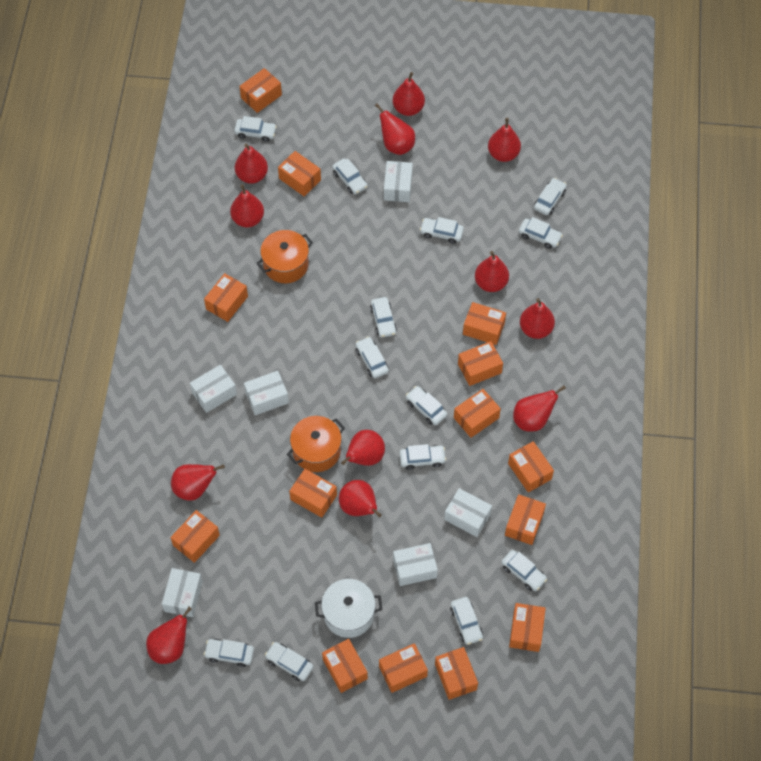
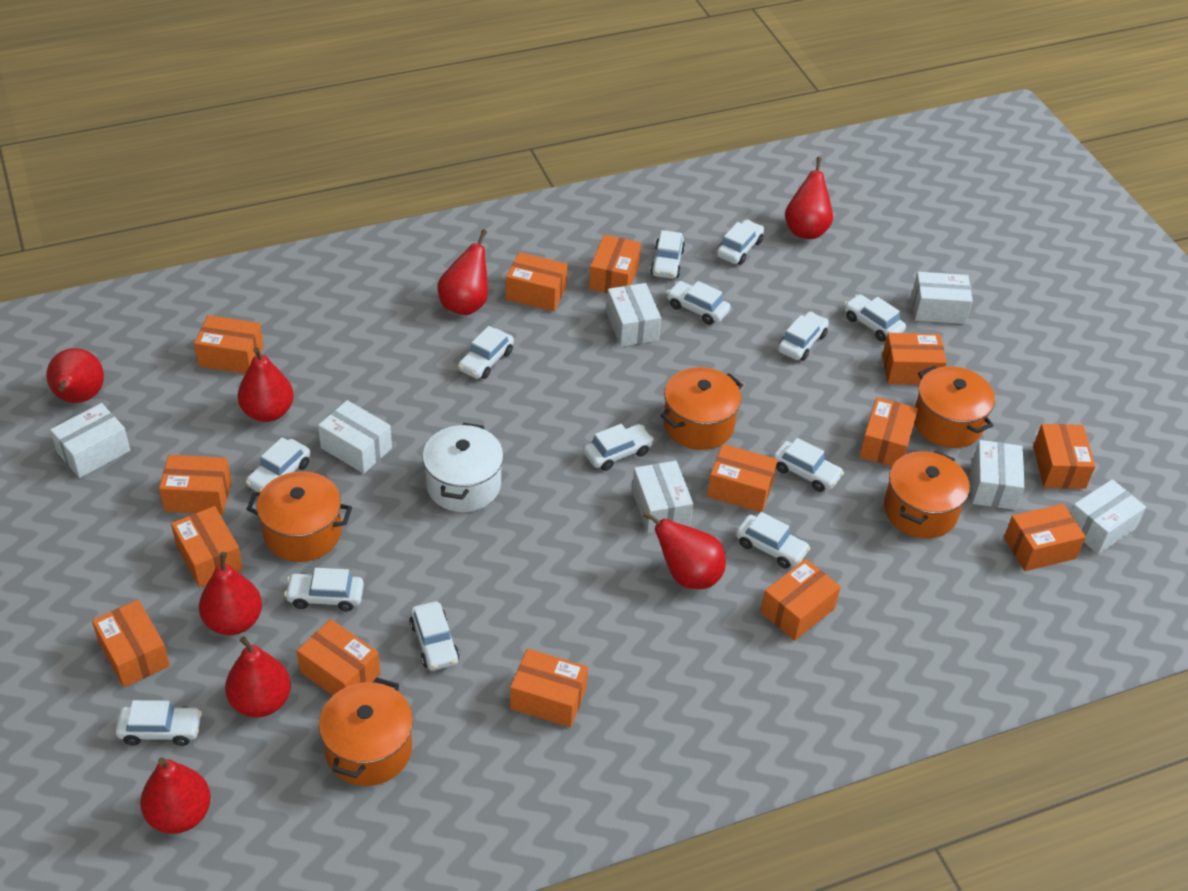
orange pot: [257,230,313,283] [287,416,345,472] = 2 -> [246,471,352,562] [319,677,413,786] [660,367,743,450] [884,451,970,539] [914,366,995,448] = 5
red pear: [146,607,192,664] [171,464,225,501] [230,184,264,227] [235,144,268,184] [339,480,382,517] [341,430,385,466] [375,103,415,155] [393,72,425,116] [475,251,509,292] [488,118,521,162] [513,385,566,432] [520,298,555,339] = 12 -> [47,348,104,403] [140,757,211,834] [199,552,262,635] [225,636,291,718] [237,347,294,422] [438,230,488,315] [642,511,726,589] [785,157,833,239] = 8
white box: [162,568,203,617] [190,365,237,413] [244,371,289,415] [384,161,413,202] [393,543,438,586] [444,488,492,537] = 6 -> [50,403,130,478] [318,400,392,474] [606,283,661,347] [632,461,693,533] [912,272,973,324] [972,440,1025,510] [1070,479,1146,554] = 7

